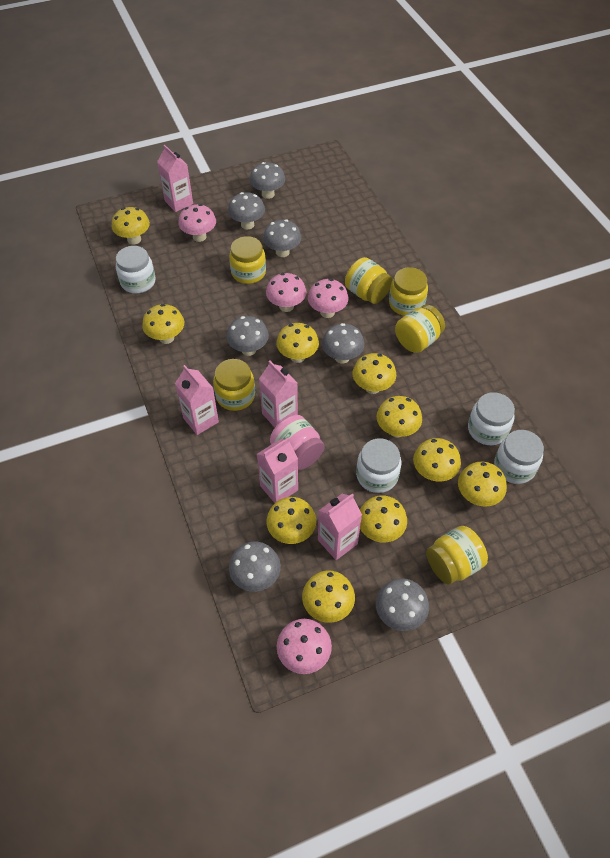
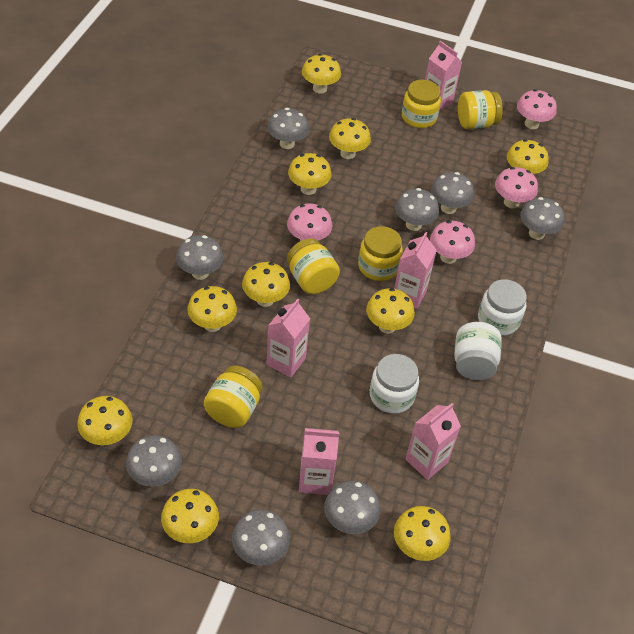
grey mushroom: [226,316,269,356] [228,192,265,229] [229,542,281,592] [249,162,285,199] [263,219,301,257] [322,323,364,364] [376,578,429,631] = 7 -> [126,435,182,487] [176,235,224,280] [232,510,290,565] [267,108,309,149] [324,481,380,534] [395,188,439,231] [431,172,474,214] [520,197,565,240] = 8
pink jar: [270,415,325,470] = 1 -> none = 0
white jar: [116,246,156,293] [356,438,401,493] [468,392,515,445] [494,430,544,484] = 4 -> [370,354,419,414] [454,322,502,380] [478,279,527,336] = 3
yellow jar: [213,359,255,411] [229,236,266,284] [345,257,392,304] [389,267,428,316] [395,305,445,353] [426,526,488,585] = 6 -> [204,366,263,428] [287,238,340,294] [358,226,403,281] [402,80,441,128] [458,90,503,129] = 5

